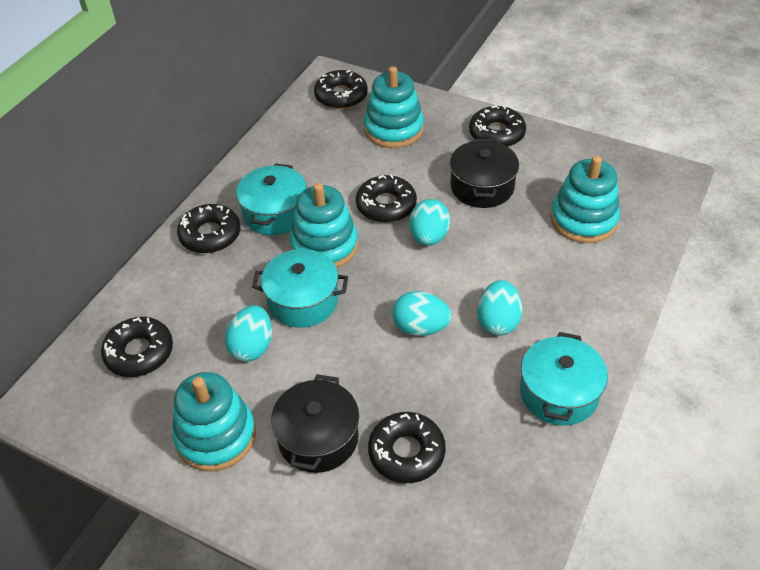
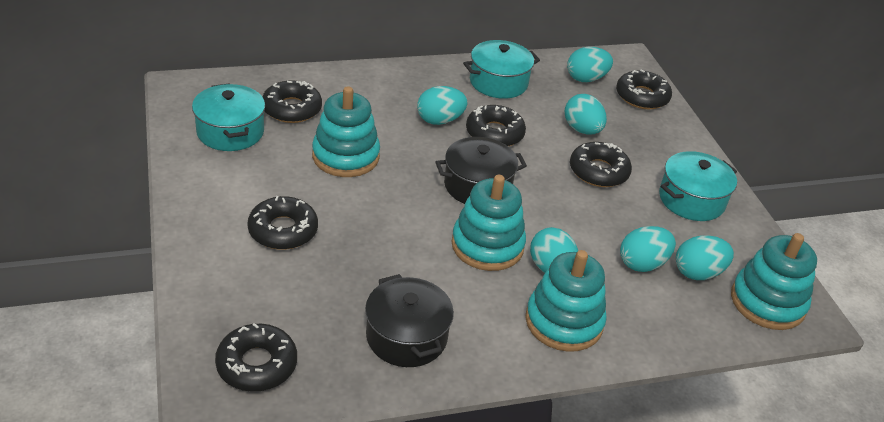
turquoise egg: [225,305,272,362] [392,291,451,336] [410,199,450,246] [477,280,522,336] = 4 -> [417,86,467,125] [530,227,578,273] [565,94,607,135] [567,47,613,82] [620,226,676,272] [676,235,734,280] = 6

